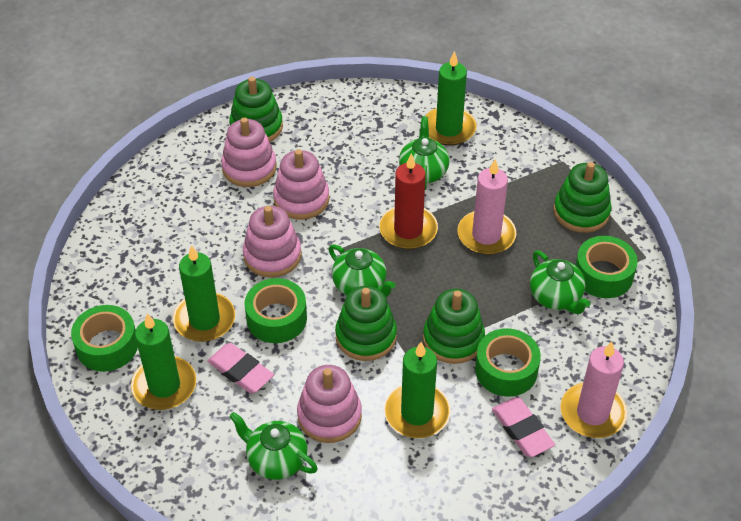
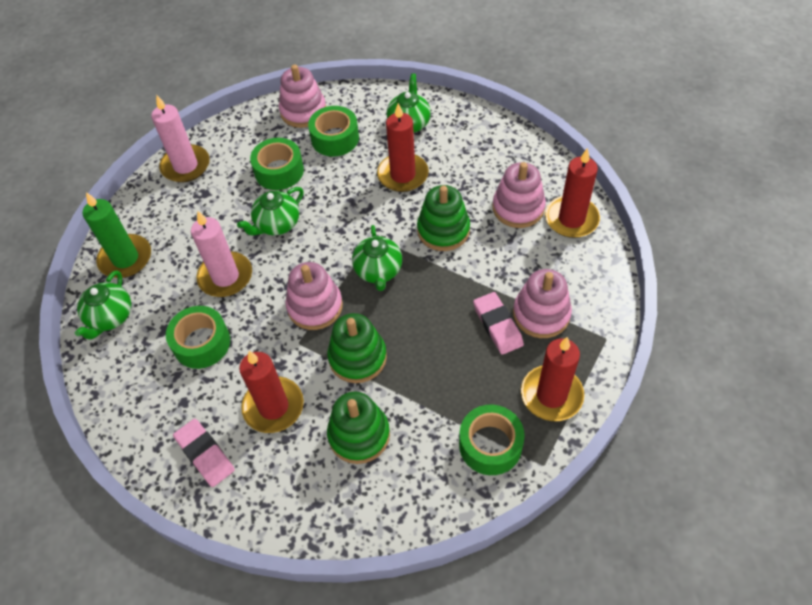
green candle: [131,313,196,410] [173,245,235,342] [384,342,451,438] [425,51,477,146] = 4 -> [83,192,151,278] = 1
green stacking toy: [229,77,283,142] [335,286,397,361] [423,289,485,364] [553,162,611,233] = 4 -> [327,313,387,383] [327,392,390,464] [417,185,470,251] = 3
red candle: [379,153,438,249] = 1 -> [239,351,304,433] [377,103,429,192] [521,337,584,421] [545,148,600,238] = 4

